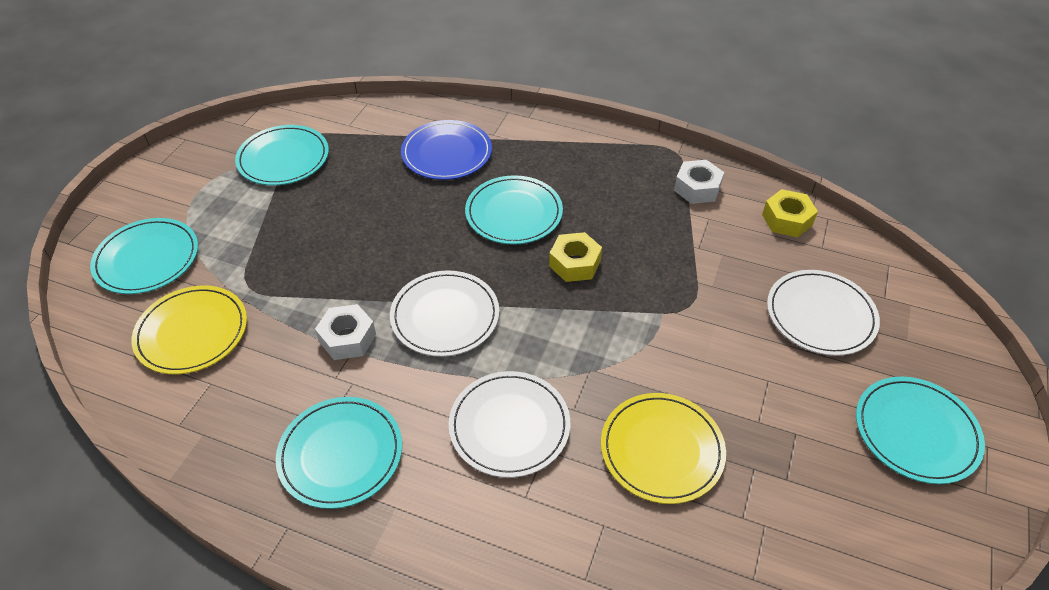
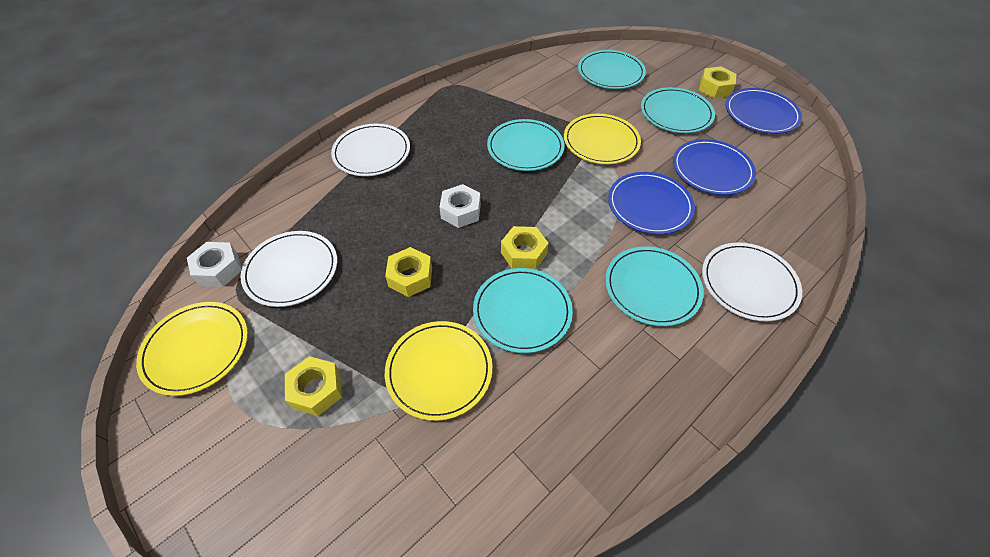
blue plate: [401,120,492,180] = 1 -> [608,172,695,235] [673,139,756,195] [726,88,802,134] = 3
yellow nut: [549,232,602,282] [762,189,818,237] = 2 -> [285,356,342,416] [385,247,432,297] [501,226,548,270] [699,66,736,98] = 4
yellow plate: [132,286,247,374] [601,393,726,504] = 2 -> [136,302,248,396] [385,321,492,421] [564,114,641,164] = 3

